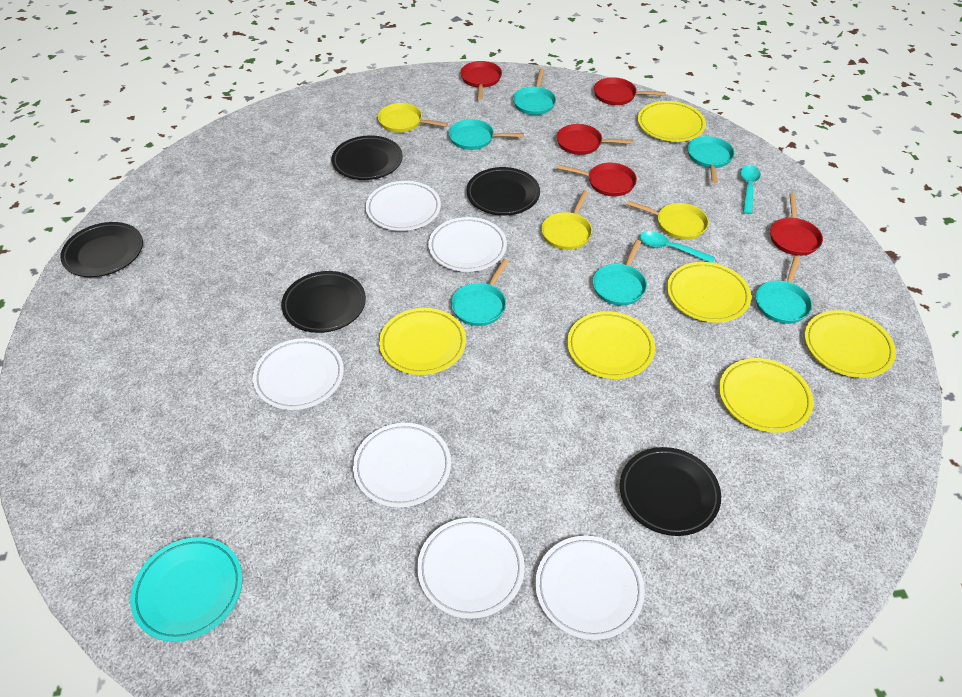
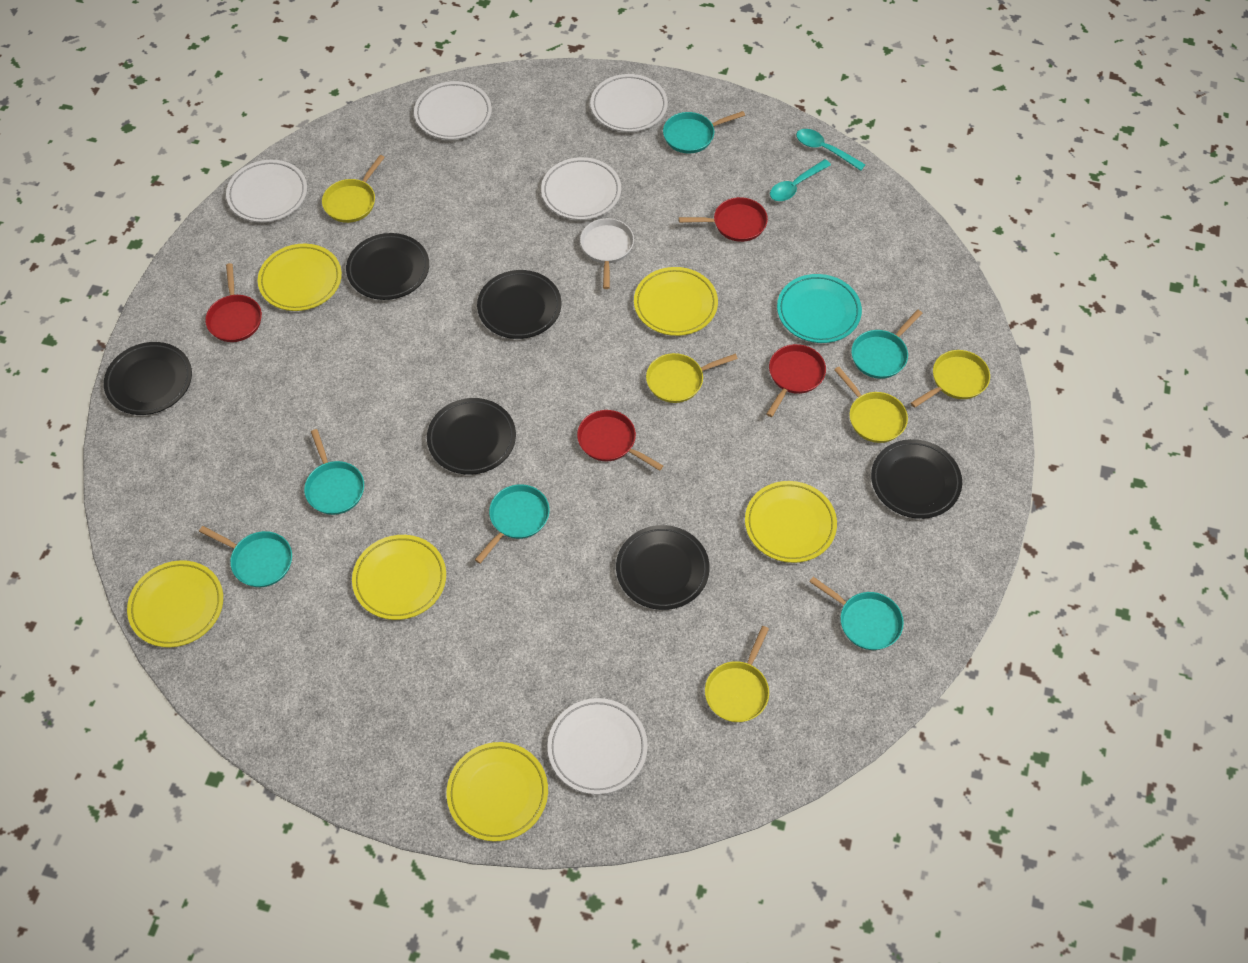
black plate: [60,222,143,277] [281,271,366,333] [332,135,403,180] [466,167,540,215] [620,447,721,536] = 5 -> [104,342,192,415] [346,233,429,300] [427,398,516,475] [477,270,561,339] [616,525,710,610] [871,439,962,519] = 6
red pan: [460,61,502,99] [557,124,633,155] [558,163,637,196] [594,77,666,105] [770,193,823,256] = 5 -> [205,263,262,342] [577,410,663,471] [679,197,768,242] [766,344,826,417] = 4
white pan: none = 0 -> [580,218,634,289] = 1
white plate: [253,338,344,410] [353,423,451,508] [366,181,441,231] [417,517,525,619] [428,217,507,272] [535,536,645,640] = 6 -> [226,160,307,222] [414,81,492,140] [541,157,621,220] [548,698,648,795] [590,74,668,132] = 5
yellow pan: [378,103,448,133] [541,190,592,250] [626,200,709,240] = 3 -> [322,155,385,223] [646,353,738,403] [705,626,769,722] [834,367,908,443] [911,350,990,408] = 5

